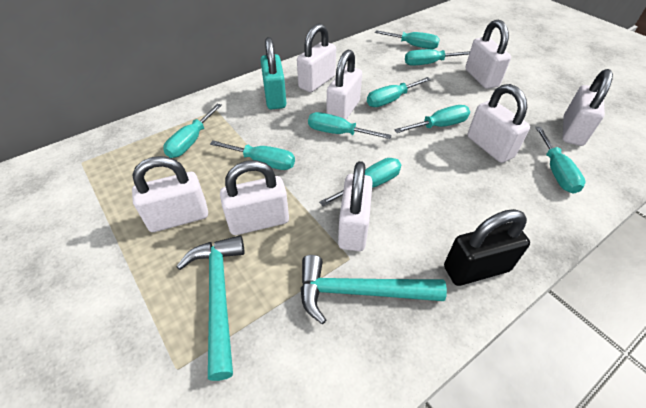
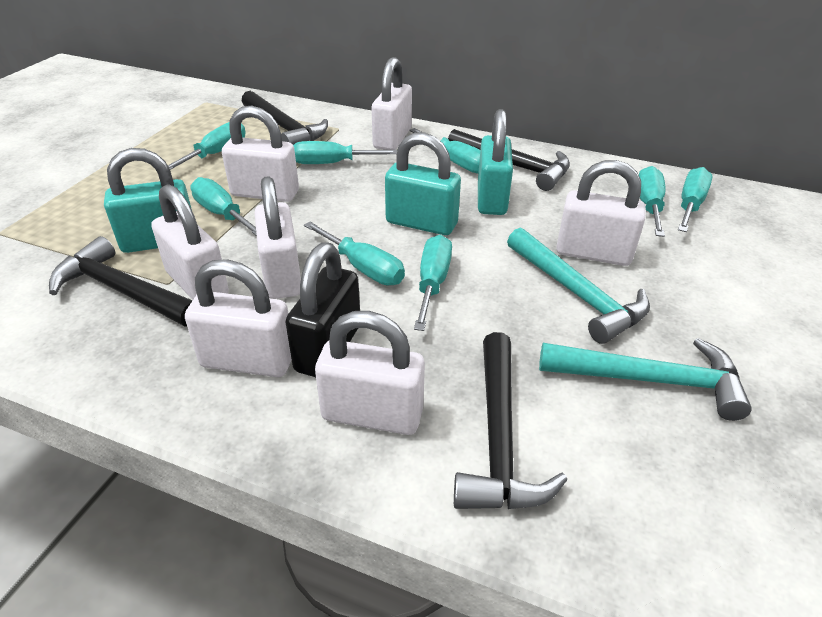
black hammer: none = 0 -> [49,236,193,326] [242,91,328,145] [448,129,570,191] [454,332,567,509] = 4
turquoise padlock: [261,37,287,110] = 1 -> [104,148,192,253] [385,133,461,235] [478,109,513,215] = 3
turquoise screwdriver: [163,104,222,158] [210,140,295,170] [308,112,392,139] [319,158,401,206] [367,77,431,107] [375,30,440,49] [394,105,470,133] [405,49,470,66] [535,127,586,194] = 9 -> [168,122,246,170] [190,177,257,236] [293,141,397,164] [304,222,405,285] [409,128,480,174] [414,235,452,331] [639,166,666,237] [678,167,713,232] = 8
white padlock: [132,156,208,232] [220,160,289,235] [297,24,336,92] [327,50,362,120] [338,161,373,251] [465,20,511,89] [467,84,530,163] [563,69,613,146] = 8 -> [151,184,229,300] [185,259,292,377] [222,105,299,202] [255,176,301,299] [315,311,425,435] [372,57,412,150] [556,160,646,266] = 7

